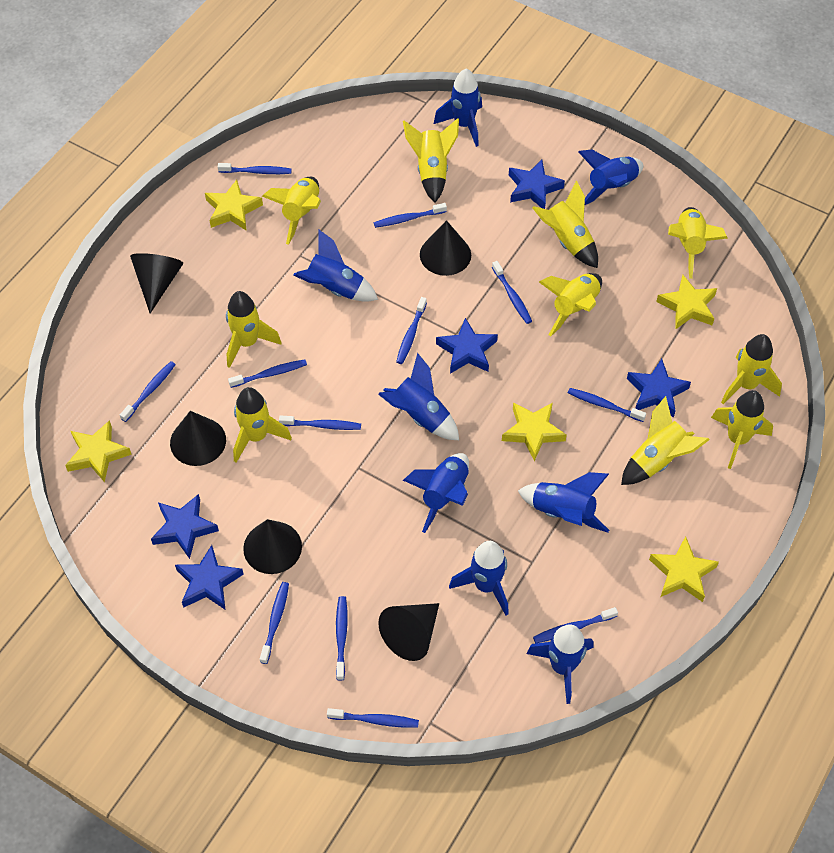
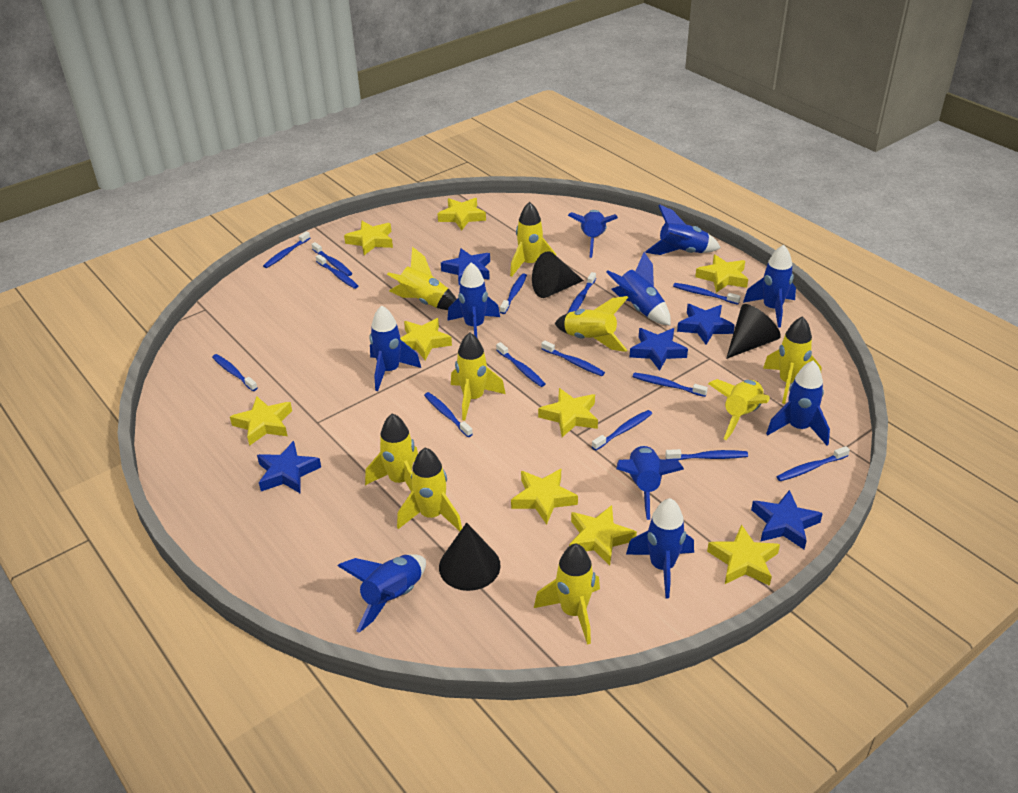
black cone: [130,253,183,314] [170,411,226,466] [243,519,302,574] [378,603,439,661] [420,220,471,276] = 5 -> [439,522,501,591] [532,251,584,298] [726,304,781,359] = 3
blue rocket: [293,229,378,302] [378,353,459,440] [403,453,469,533] [434,68,482,147] [449,541,509,615] [518,472,609,533] [526,624,593,704] [578,149,643,205] = 8 -> [337,554,426,633] [370,306,421,391] [447,262,500,337] [568,210,618,258] [606,252,671,326] [616,446,684,520] [626,498,694,598] [645,204,721,255] [743,245,796,328] [766,361,830,445] = 10
blue toothbrush: [120,361,176,422] [218,163,292,174] [228,360,307,388] [260,582,289,664] [279,415,361,430] [327,708,419,728] [336,596,348,681] [374,203,447,228] [396,297,427,364] [492,261,532,324] [533,607,618,643] [568,388,646,422] = 12 -> [212,354,257,391] [263,231,310,268] [312,242,353,276] [316,254,358,289] [424,392,473,437] [496,342,545,387] [500,273,527,314] [541,340,605,376] [568,272,596,313] [592,410,652,451] [633,372,708,397] [665,449,748,460] [673,283,741,305] [776,446,850,481] = 14
yellow rocket: [226,291,281,368] [233,387,292,463] [262,177,321,245] [403,118,459,203] [533,180,598,268] [539,273,602,336] [621,396,709,485] [668,207,728,279] [711,390,773,469] [721,334,782,404] = 10 -> [365,413,418,492] [387,246,457,310] [397,447,462,531] [451,332,506,421] [510,202,556,277] [534,544,600,645] [555,296,628,352] [708,379,770,440] [763,316,821,404] = 9
yellow star: [65,420,131,483] [205,180,263,231] [502,403,567,461] [649,536,719,602] [656,275,717,330] = 5 -> [230,396,292,446] [344,221,393,255] [400,318,452,360] [438,198,486,230] [511,469,578,525] [538,388,598,437] [569,505,637,566] [695,255,748,293] [707,524,780,586] = 9

